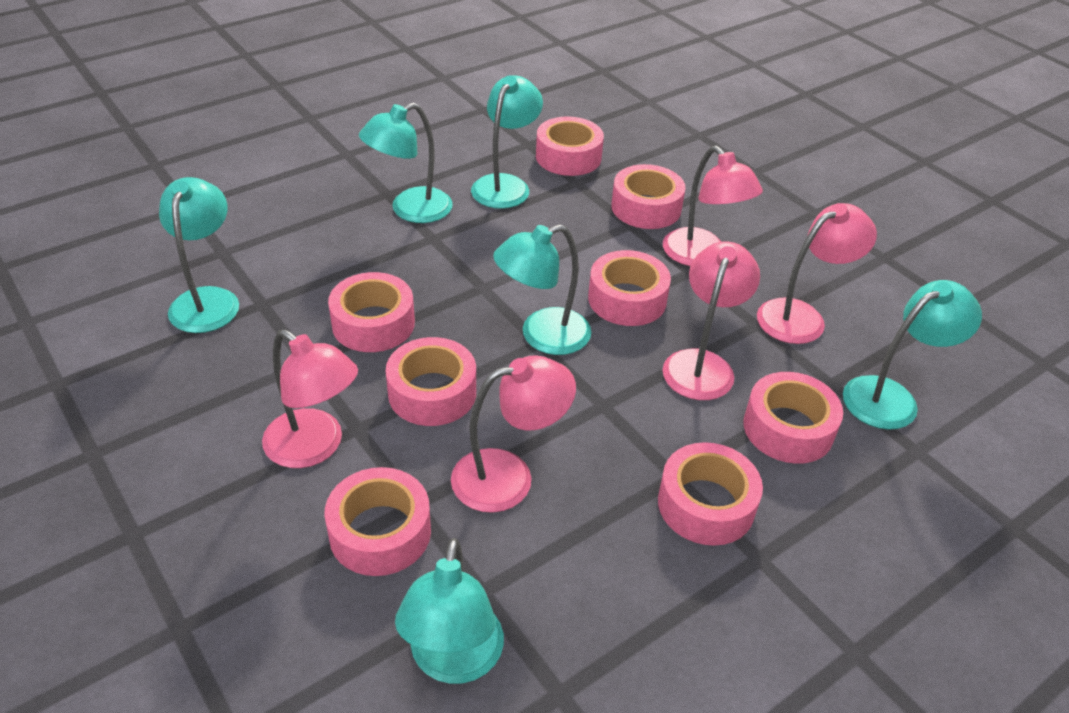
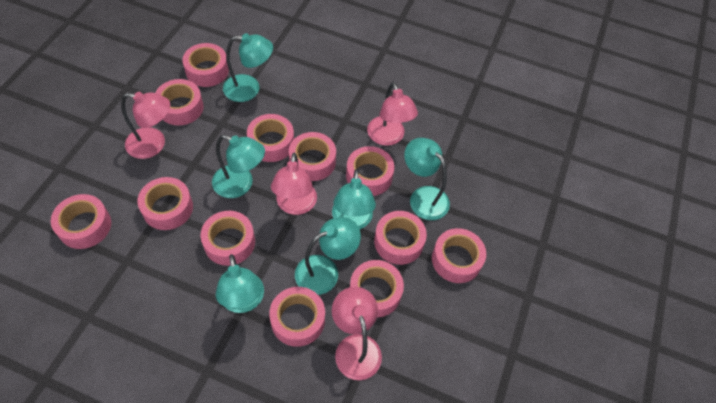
pink lamp: [262,330,358,468] [451,355,576,513] [663,146,763,266] [663,241,760,400] [757,203,877,344] = 5 -> [121,92,170,159] [271,153,317,215] [332,287,382,380] [367,82,418,146] = 4
pink tape: [324,467,431,576] [328,272,415,352] [386,337,476,426] [536,116,604,176] [588,250,671,326] [611,164,686,229] [658,442,763,546] [743,372,843,464] = 8 -> [51,194,111,249] [137,177,193,230] [155,79,204,126] [182,43,229,87] [201,211,255,266] [247,114,294,162] [269,287,325,347] [289,132,336,181] [346,146,394,196] [350,260,404,317] [374,211,427,265] [432,228,486,283] = 12

